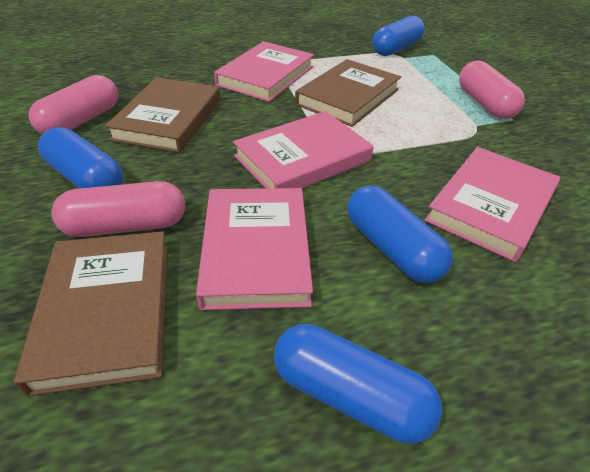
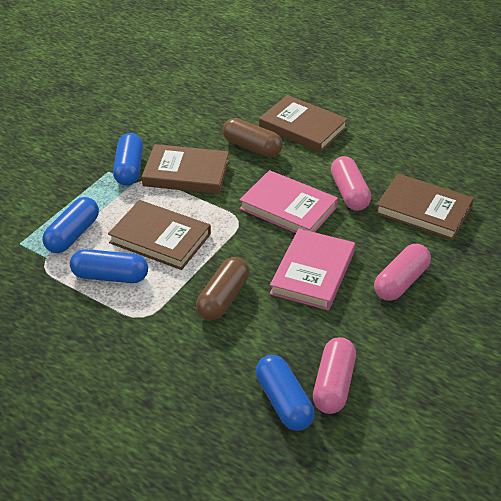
brown book: [14,231,168,397] [105,77,221,153] [295,59,401,127] = 3 -> [108,200,211,270] [142,144,229,194] [259,95,348,153] [375,173,474,240] = 4
brown capsule: none = 0 -> [196,257,249,320] [223,118,283,157] = 2
pink book: [196,188,313,310] [214,41,314,102] [233,111,374,188] [425,147,560,262] = 4 -> [239,170,338,233] [270,228,355,310] = 2

